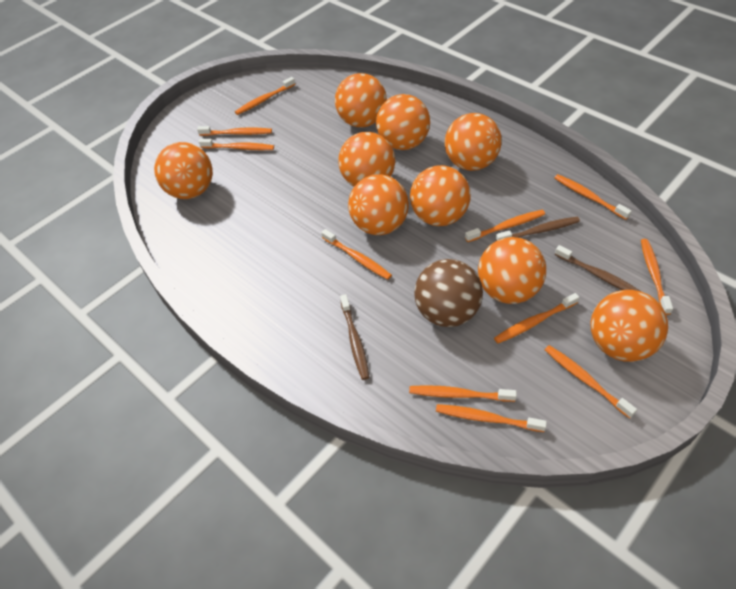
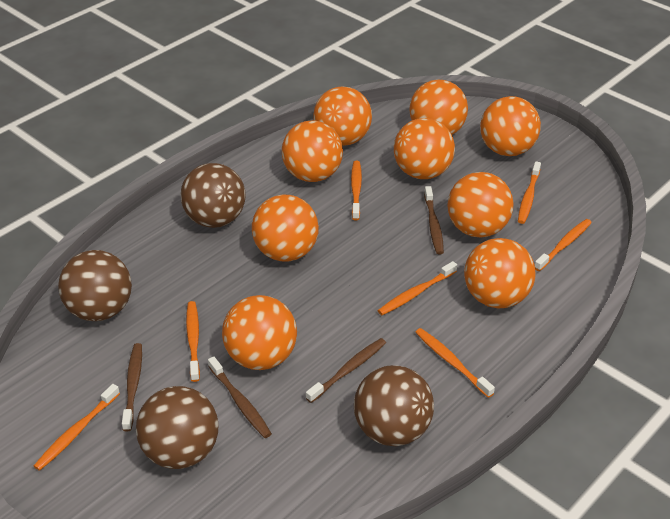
brown ball: [414,259,483,327] = 1 -> [58,250,132,321] [136,386,219,469] [181,163,246,228] [354,365,434,446] = 4
brown toothbrush: [340,294,369,380] [496,217,580,241] [555,245,642,292] = 3 -> [122,343,142,431] [208,356,272,438] [306,338,386,403] [424,186,444,254] = 4
orange toothbrush: [197,126,272,136] [199,139,274,150] [235,77,295,115] [321,229,392,280] [409,385,517,402] [436,404,547,432] [465,210,545,242] [494,293,579,343] [545,345,637,418] [554,174,632,220] [641,239,673,315] = 11 -> [34,384,120,471] [186,301,200,382] [351,161,362,220] [378,261,457,315] [415,328,495,398] [518,161,541,224] [535,219,592,271] = 7

